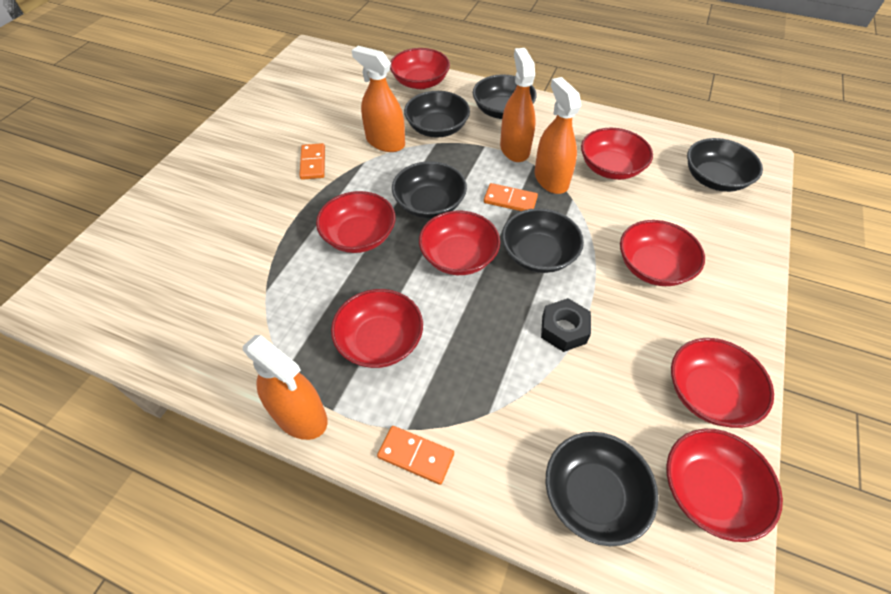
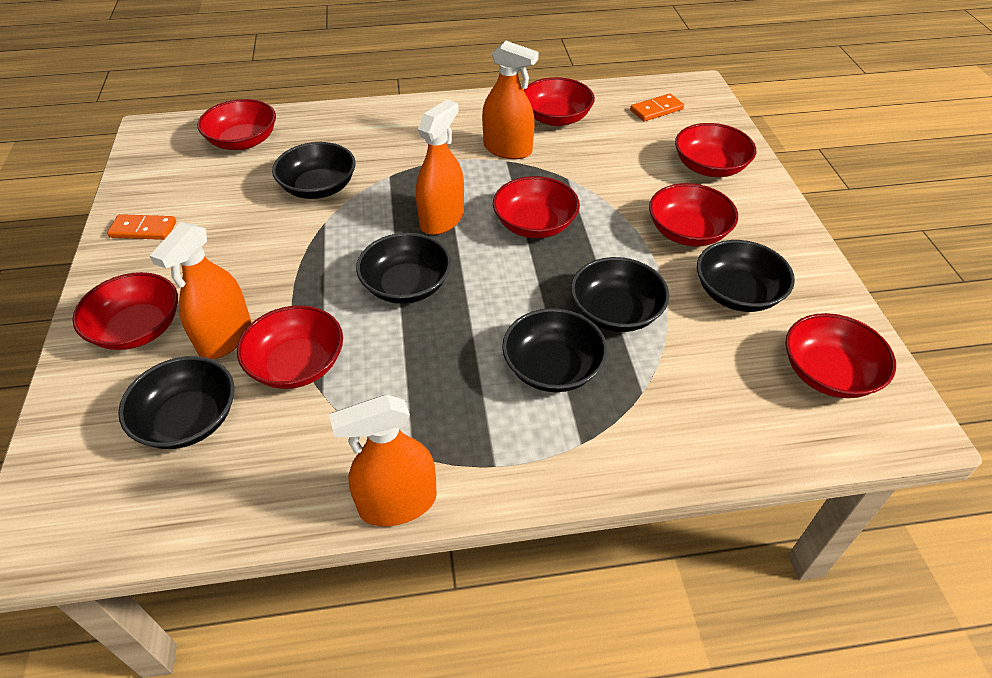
black nut: [541,298,591,352] = 1 -> none = 0
orange domino: [299,143,325,180] [377,426,454,485] [484,183,538,211] = 3 -> [107,214,176,240] [630,93,684,122] = 2

